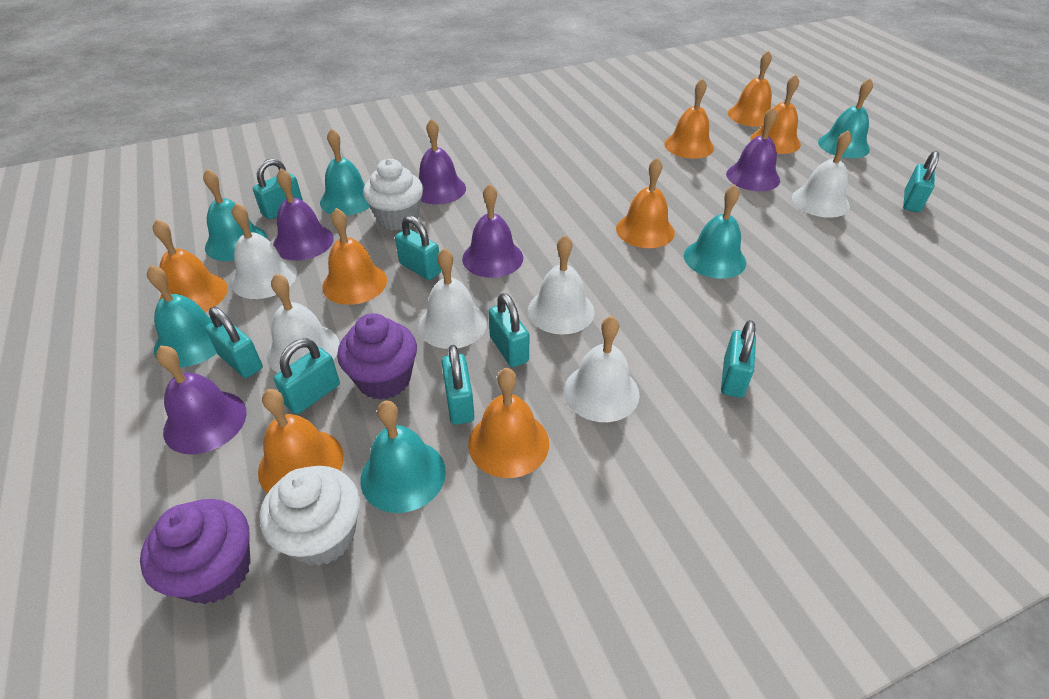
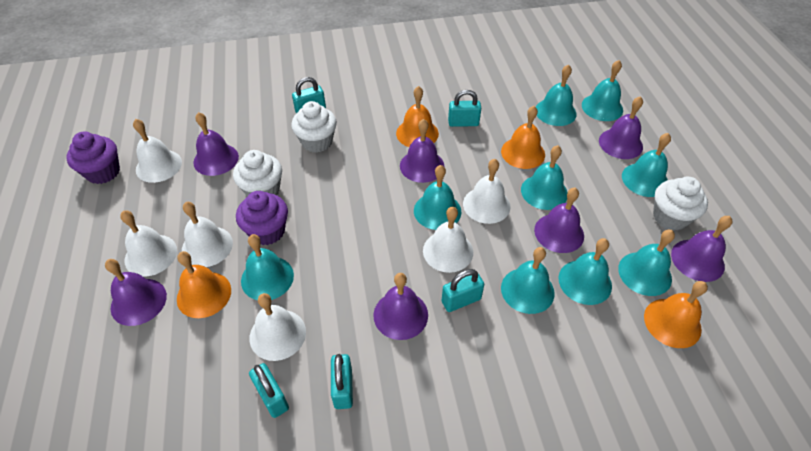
orange bell: [153,219,228,312] [258,389,344,493] [322,208,387,305] [468,368,549,478] [616,157,675,248] [664,78,714,159] [728,50,772,127] [750,74,801,154] = 8 -> [177,251,231,318] [396,86,439,147] [501,106,545,169] [644,281,708,348] = 4
purple bell: [156,346,247,455] [273,169,334,261] [419,118,466,204] [462,184,523,278] [726,107,780,191] = 5 -> [105,259,167,326] [193,112,239,176] [374,273,428,340] [400,119,444,183] [534,187,584,253] [599,96,643,159] [671,216,733,282] = 7
turquoise bell: [147,265,217,367] [203,169,267,261] [320,128,370,216] [361,400,446,513] [684,185,746,279] [818,78,873,158] = 6 -> [241,234,294,300] [414,165,461,230] [501,247,555,314] [521,145,568,210] [536,64,577,126] [559,238,612,305] [582,60,623,121] [618,230,675,296] [622,133,671,197] = 9
turquoise padlock: [205,307,263,378] [253,159,303,219] [274,339,340,414] [395,215,441,280] [442,345,475,425] [488,293,529,367] [721,320,756,398] [903,151,939,212] = 8 -> [249,363,289,418] [292,77,326,114] [331,354,353,409] [442,269,484,312] [448,90,481,127] = 5
white cupcake: [259,466,360,566] [363,159,423,231] = 2 -> [233,150,282,196] [291,101,337,153] [653,177,708,231] = 3

